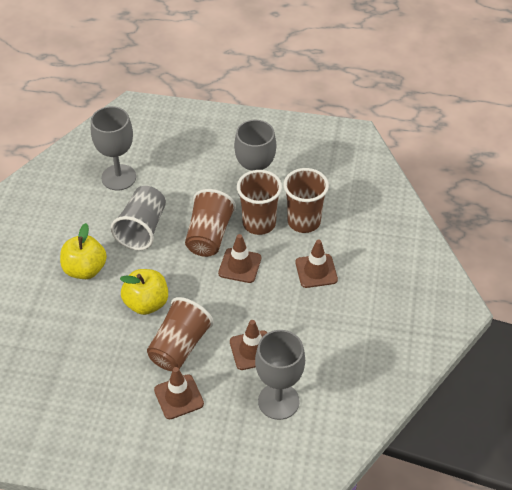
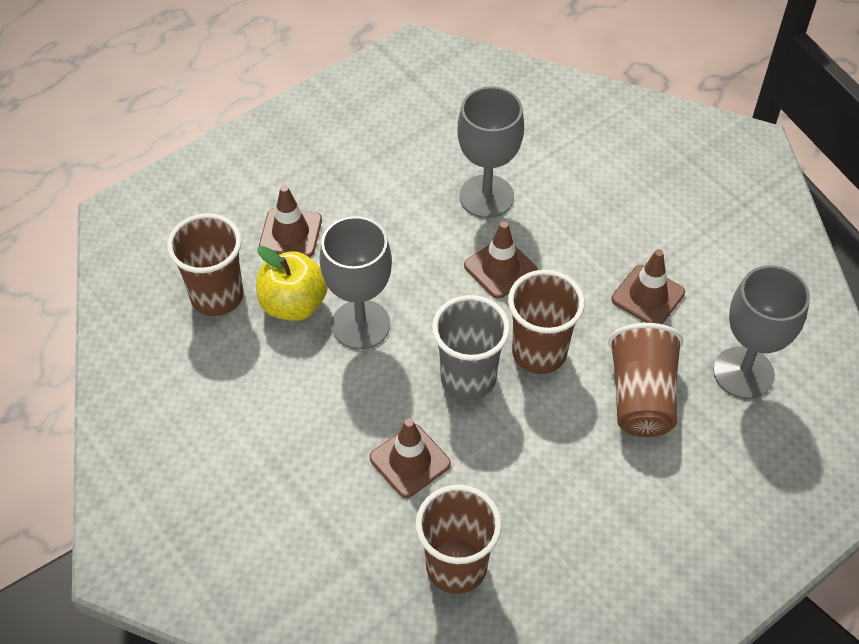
yellow apple: [60,223,107,279] [120,269,168,315] = 2 -> [256,246,328,321] = 1

